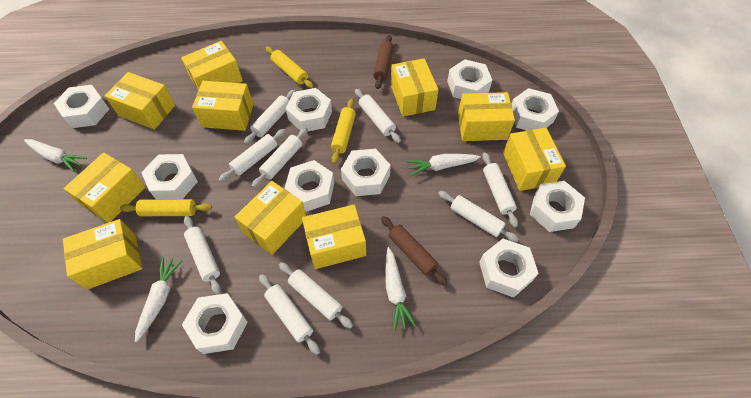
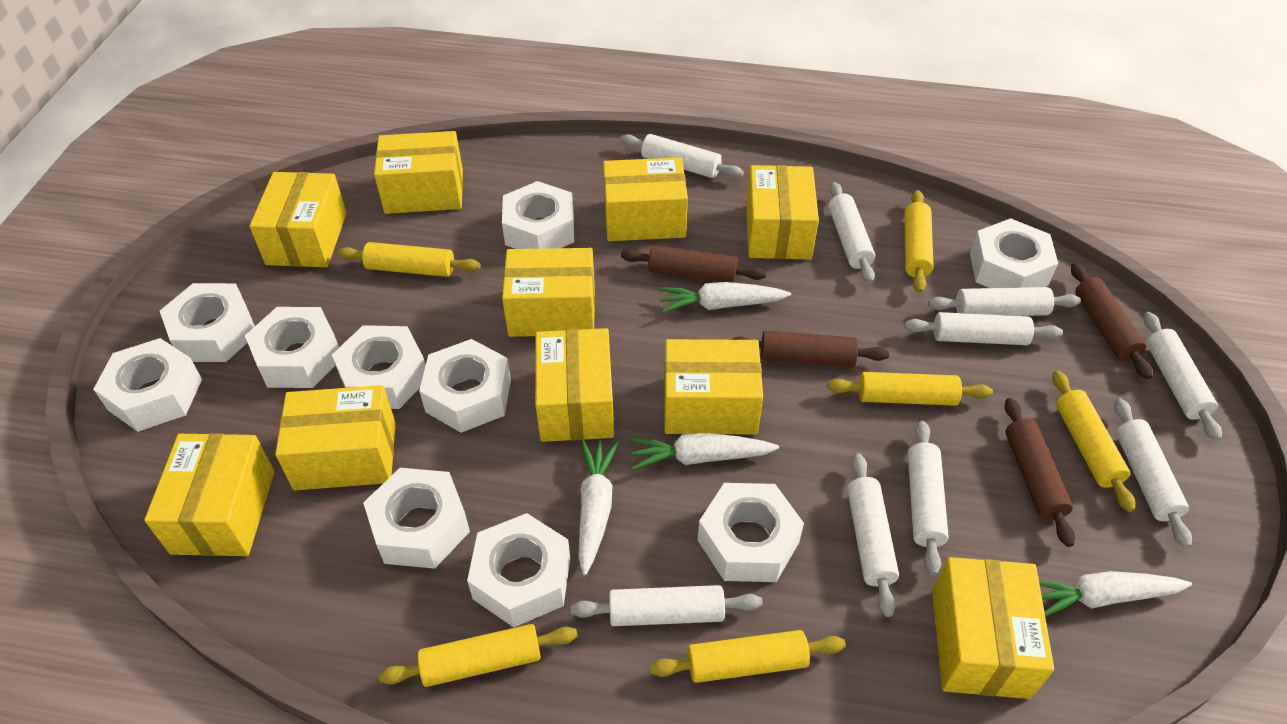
brown rolling pin: [373,35,394,89] [381,216,448,286] = 2 -> [621,245,766,283] [730,331,889,367] [1005,398,1075,547] [1071,263,1153,379] = 4
yellow rolling pin: [120,199,212,216] [266,47,314,89] [331,99,356,164] = 3 -> [337,242,481,277] [379,624,578,687] [650,630,846,683] [827,372,993,406] [904,190,934,293] [1052,371,1135,512] = 6

